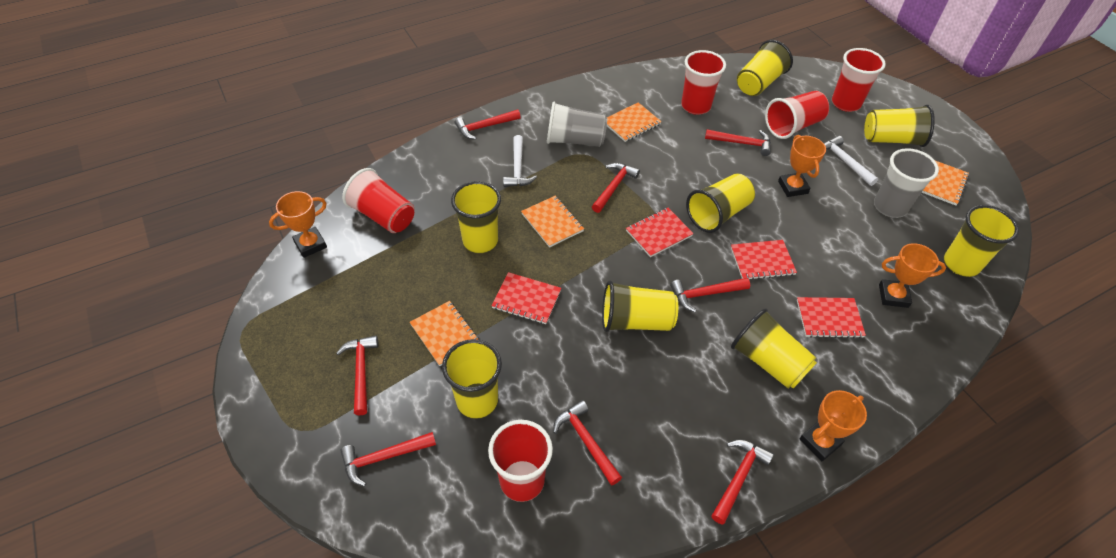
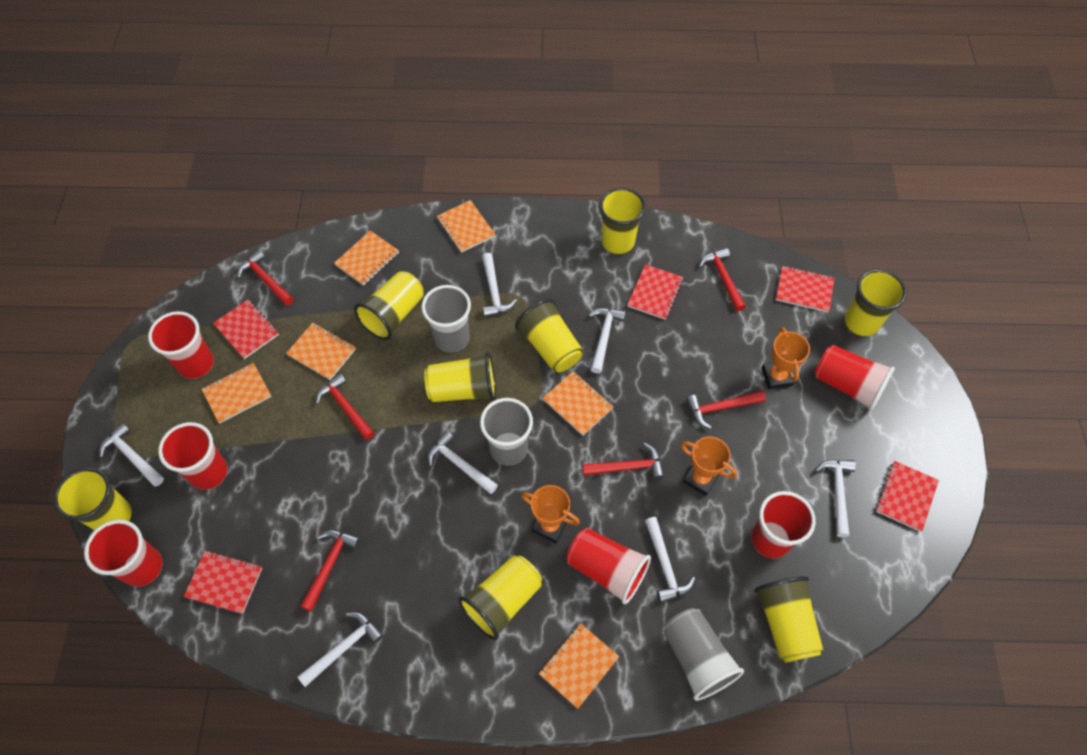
grey cup: [547,101,607,147] [874,148,939,218] = 2 -> [421,285,471,352] [480,398,533,465] [663,608,744,701] = 3
orange notebook: [410,301,479,366] [521,196,584,248] [607,102,662,142] [921,161,969,206] = 4 -> [202,363,272,423] [286,323,356,380] [334,231,399,286] [437,200,495,253] [539,623,619,709] [543,371,613,436] = 6
orange trophy: [269,191,327,258] [778,135,826,197] [800,390,867,461] [879,243,946,308] = 4 -> [521,485,580,543] [681,437,737,496] [762,327,810,389] = 3
red cup: [342,168,414,233] [488,420,553,502] [681,50,726,115] [765,91,829,139] [832,48,886,112] = 5 -> [84,520,163,587] [148,311,214,379] [158,422,228,490] [567,528,651,604] [752,491,816,558] [815,345,895,411] = 6
red hammer: [336,335,379,415] [340,432,436,486] [455,110,521,140] [553,400,622,486] [592,163,640,213] [670,278,750,312] [705,129,771,156] [711,440,774,525] = 8 -> [237,250,294,306] [300,530,360,612] [316,374,374,440] [582,443,664,480] [686,391,766,429] [699,248,746,312] = 6
red notebook: [491,272,561,324] [626,208,694,257] [731,240,797,280] [797,297,866,338] = 4 -> [183,551,262,614] [213,300,279,359] [627,264,683,320] [776,266,835,312] [876,461,939,532] = 5
white hammer: [503,135,537,187] [824,136,878,186] = 2 -> [99,422,164,487] [298,612,383,687] [427,431,498,494] [482,253,517,317] [589,308,626,374] [645,517,696,603] [816,460,856,537] = 7

